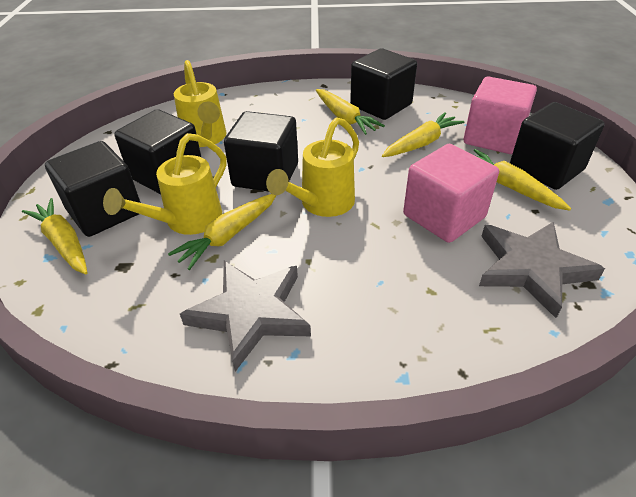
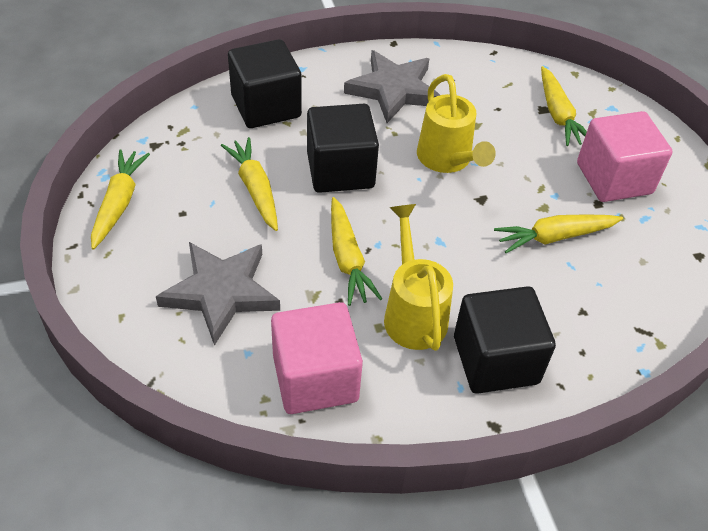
black cube: [45,141,141,237] [114,109,201,194] [224,111,298,192] [350,48,417,120] [510,102,605,190] = 5 -> [228,39,302,128] [307,104,379,193] [454,286,556,394] = 3
yellow watering can: [103,133,226,235] [174,60,227,147] [266,117,359,217] = 3 -> [384,204,453,351] [417,74,496,173] = 2

